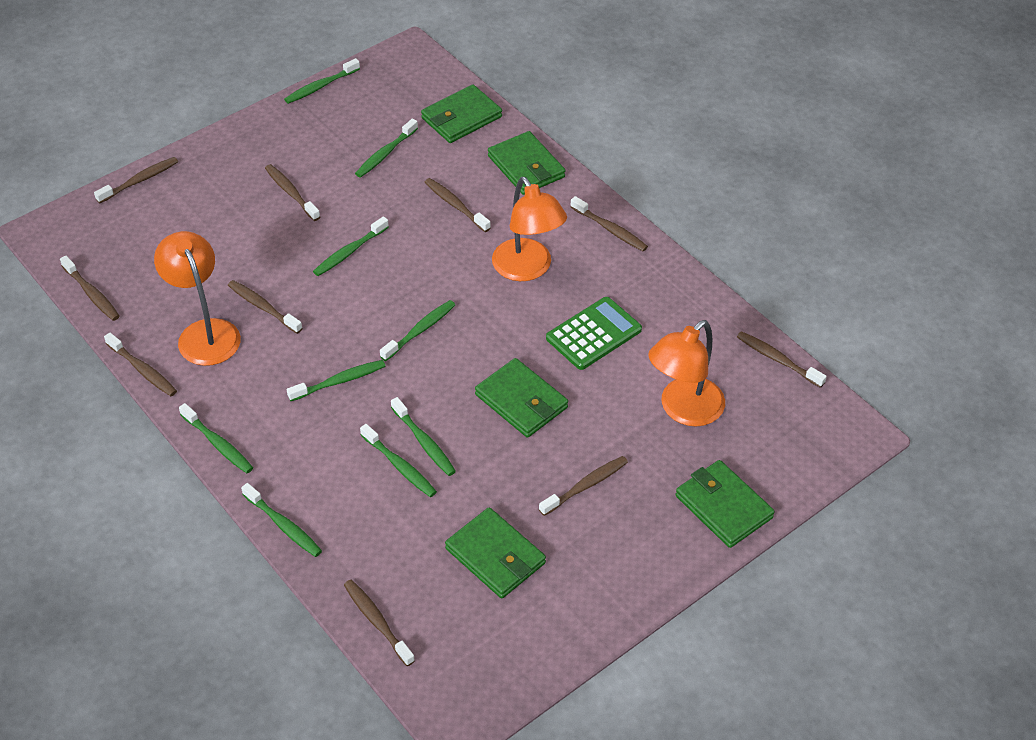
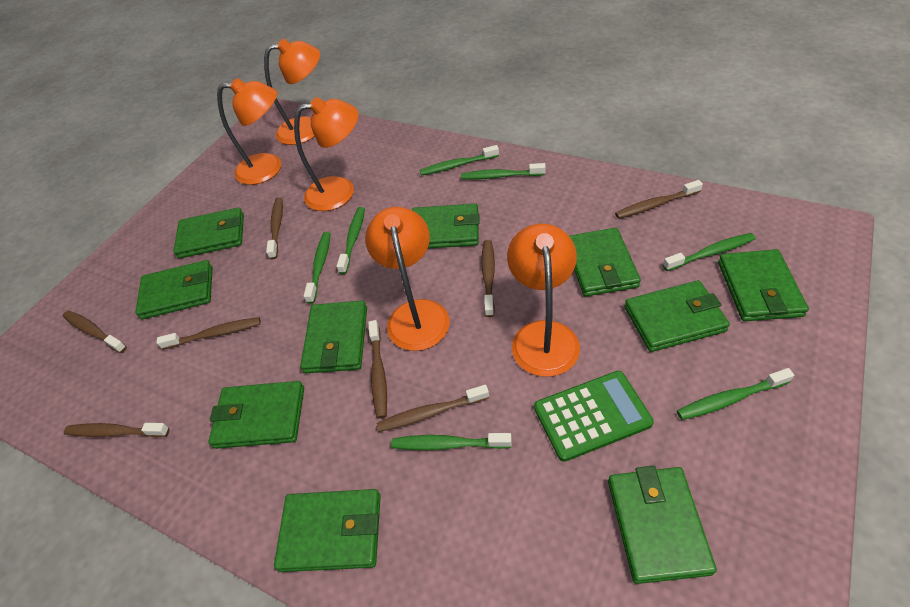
brown toothbrush: [60,255,120,321] [94,157,178,203] [104,332,177,396] [228,280,303,334] [265,164,320,221] [344,580,415,666] [424,178,491,232] [539,456,628,516] [570,196,648,251] [737,331,827,388] = 10 -> [63,311,127,353] [64,423,170,437] [157,317,261,350] [266,197,283,259] [368,320,387,419] [376,385,489,432] [482,240,495,317] [615,180,703,219] = 8
green toothbrush: [179,403,253,473] [241,483,322,557] [284,58,360,104] [287,360,385,401] [313,216,389,276] [355,118,418,178] [360,424,437,497] [380,300,455,361] [391,397,456,476] = 9 -> [304,232,331,304] [337,207,365,274] [391,433,512,450] [420,145,499,175] [461,163,546,180] [663,233,756,271] [677,368,794,420] = 7
green wallet: [421,85,502,143] [445,507,546,598] [475,358,568,438] [488,131,565,195] [676,460,775,548] = 5 -> [135,260,213,319] [173,207,244,259] [208,381,304,449] [274,489,381,572] [300,300,367,373] [412,204,480,249] [569,228,641,296] [608,466,717,584] [625,280,730,352] [718,249,809,321] = 10
orange lamp: [154,231,241,366] [492,177,567,281] [648,320,725,427] = 3 -> [217,78,281,185] [264,39,320,145] [294,97,359,211] [365,207,450,351] [507,224,580,377] = 5

